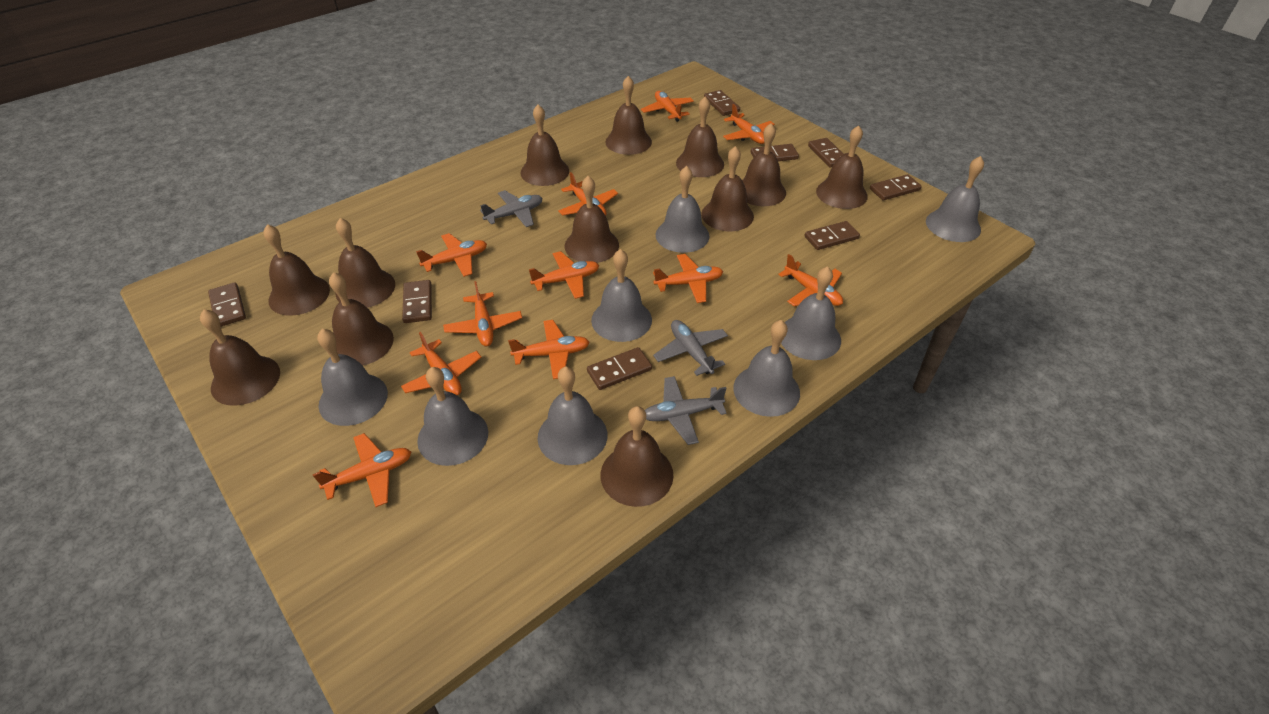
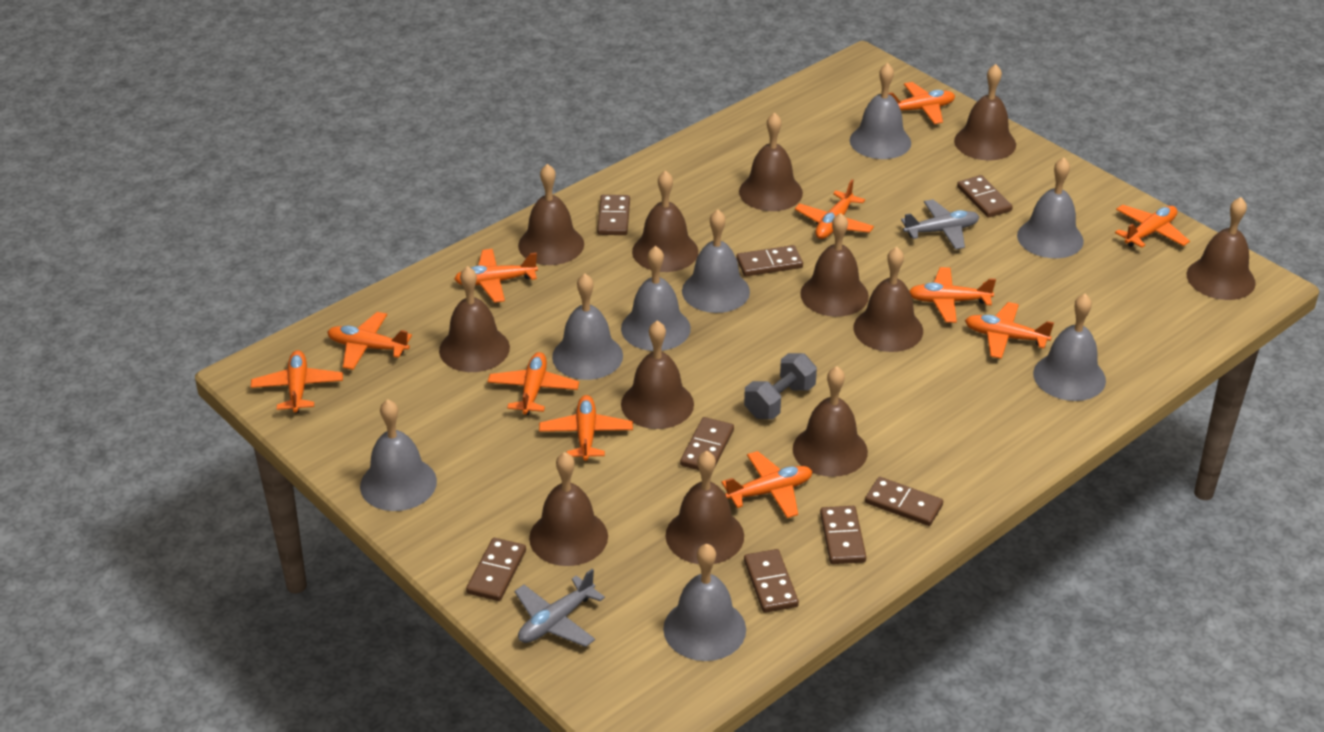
grey dumbbell: none = 0 -> [744,353,817,419] = 1
grey plane: [480,190,542,227] [645,376,727,445] [653,320,728,376] = 3 -> [515,569,605,647] [901,199,979,249] = 2

